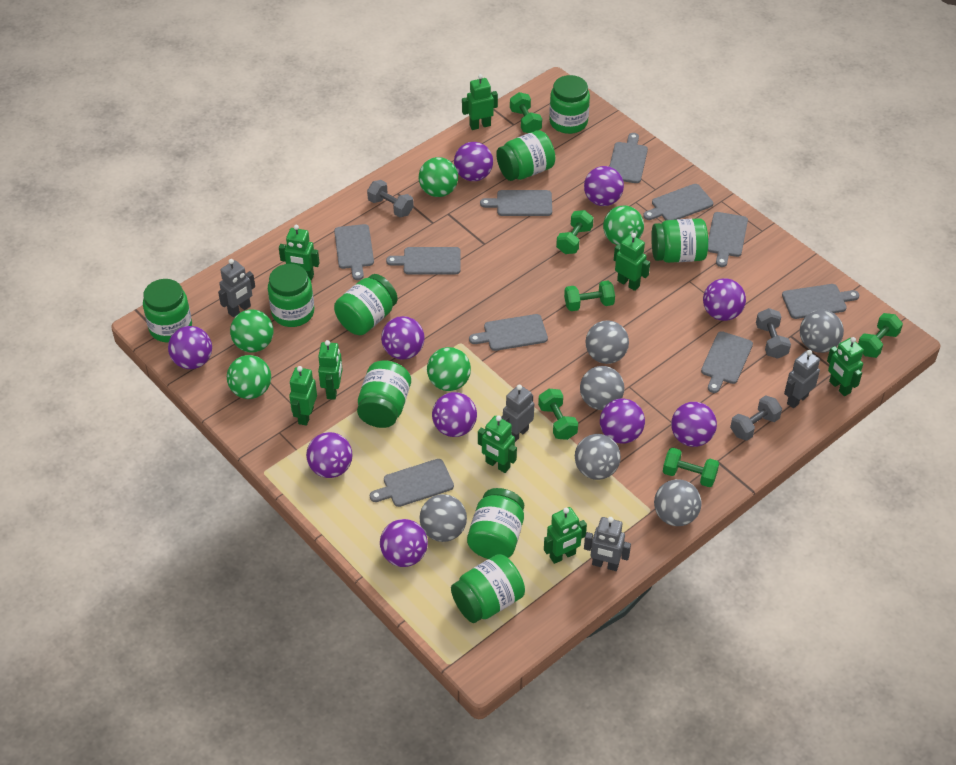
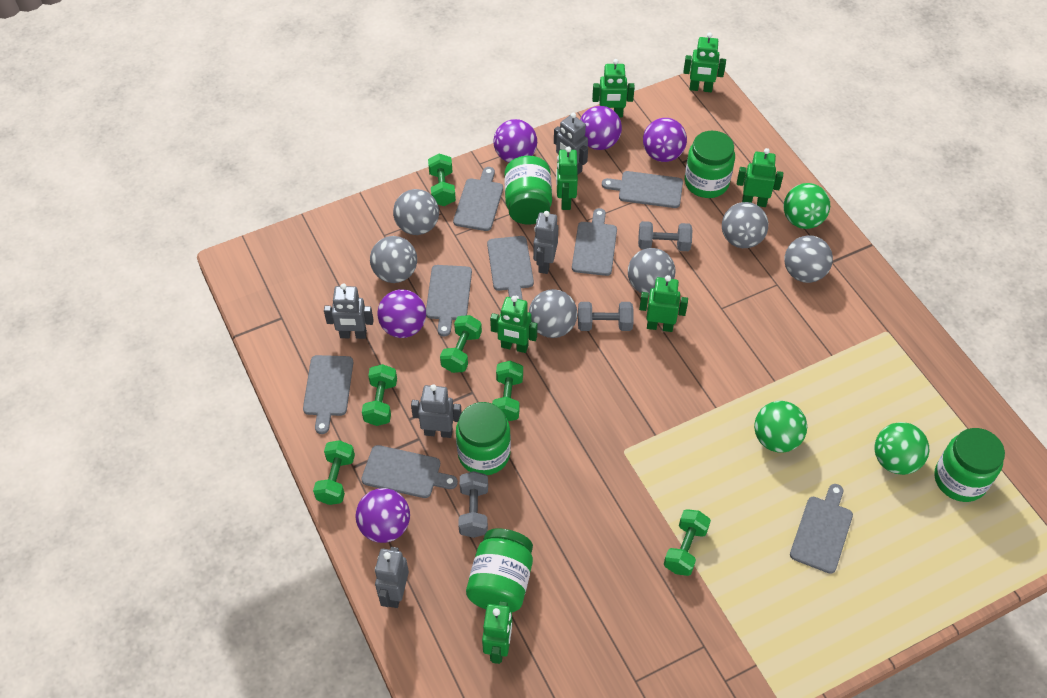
green ball: [227,355,271,399] [230,309,274,353] [419,157,458,197] [427,347,471,391] [603,205,644,245] = 5 -> [754,401,807,453] [783,183,830,229] [875,422,929,475] = 3
green jar: [143,279,192,342] [268,264,314,327] [334,274,398,335] [357,361,411,428] [451,554,525,623] [467,488,524,559] [496,130,555,181] [549,75,590,134] [651,218,708,263] = 9 -> [456,402,511,475] [466,528,533,613] [504,156,552,225] [685,131,735,198] [934,428,1005,502] = 5
green robot: [279,225,319,280] [289,366,317,426] [318,340,343,400] [462,74,498,130] [478,415,517,473] [544,507,587,564] [614,233,650,291] [827,337,864,396] = 8 -> [482,601,512,664] [490,296,537,353] [556,147,578,210] [592,59,635,118] [639,275,688,332] [683,32,726,92] [737,148,783,207] = 7
grey cutting board: [334,224,374,280] [370,459,454,507] [386,247,461,274] [469,314,548,351] [480,190,552,216] [609,133,648,183] [643,184,713,220] [701,331,753,393] [708,212,748,267] [782,284,860,319] = 10 -> [303,355,353,434] [361,445,458,498] [426,265,472,336] [453,167,503,231] [487,236,534,300] [572,208,617,276] [602,171,683,208] [790,484,853,574] = 8
grey robot: [218,259,255,317] [501,385,534,442] [584,517,631,571] [784,350,820,408] = 4 -> [324,283,374,339] [375,547,409,608] [411,384,462,438] [533,211,558,274] [554,113,588,174] = 5
purple ball: [168,326,212,369] [306,432,353,478] [380,519,428,567] [381,316,424,360] [432,392,477,437] [454,142,493,181] [584,166,624,206] [600,399,645,444] [671,402,717,447] [703,278,746,321] = 10 -> [356,488,410,543] [377,289,426,338] [493,119,537,163] [580,106,622,150] [643,118,687,162] = 5

